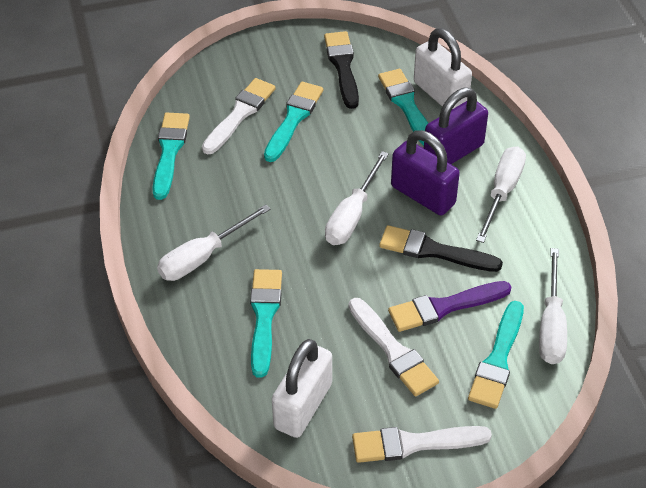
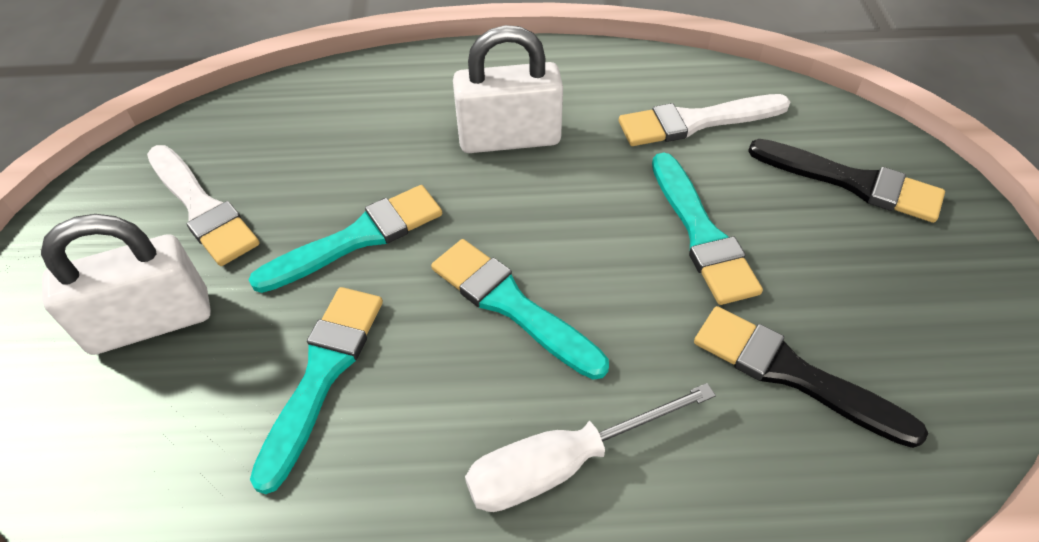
purple brush: [388,281,511,332] = 1 -> none = 0
purple padlock: [391,130,460,215] [424,87,488,164] = 2 -> none = 0
turquoise brush: [152,112,190,200] [250,269,282,378] [264,82,323,162] [378,69,428,146] [468,301,524,409] = 5 -> [249,185,442,293] [250,287,383,494] [431,239,609,380] [652,152,763,305] = 4
white brush: [202,78,276,155] [349,298,439,397] [352,426,492,463] = 3 -> [147,145,260,266] [619,94,790,146] = 2
white screwdriver: [157,204,271,281] [325,151,389,245] [476,146,526,243] [539,248,567,364] = 4 -> [465,383,716,512] = 1

